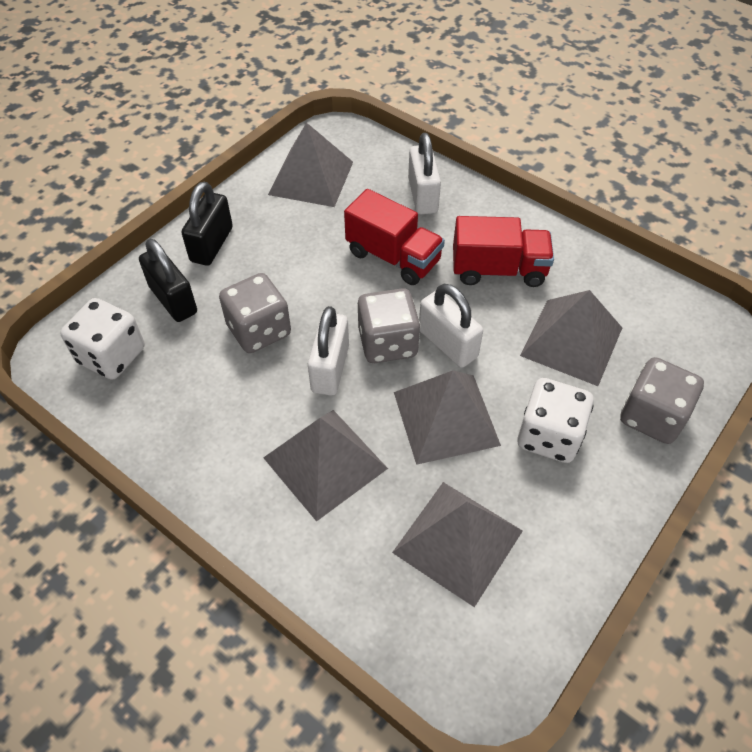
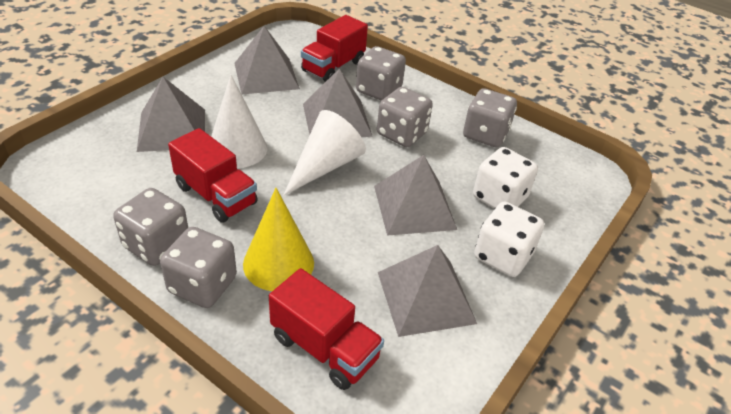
black padlock: [139,239,197,322] [182,182,233,266] = 2 -> none = 0
grey dice: [219,273,291,353] [358,288,421,363] [620,357,704,444] = 3 -> [113,188,188,266] [160,227,237,308] [356,46,406,101] [377,87,433,147] [463,88,517,147] = 5
red truck: [344,189,445,285] [453,216,554,287] = 2 -> [168,128,258,223] [269,268,384,390] [301,15,368,82] = 3
white cone: none = 0 -> [211,75,267,168] [283,110,366,196] = 2
white padlock: [308,306,349,395] [408,133,441,214] [419,284,483,368] = 3 -> none = 0
yellow cone: none = 0 -> [243,188,314,291] = 1

